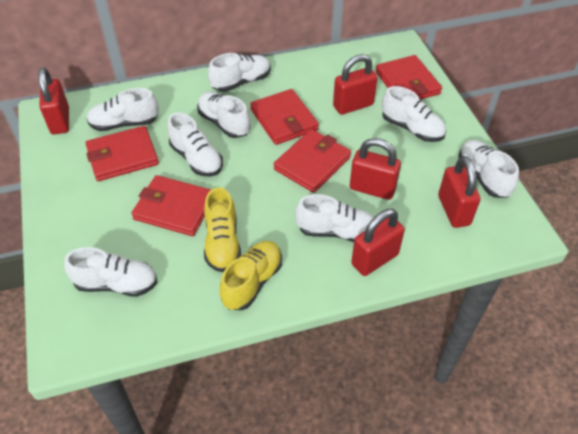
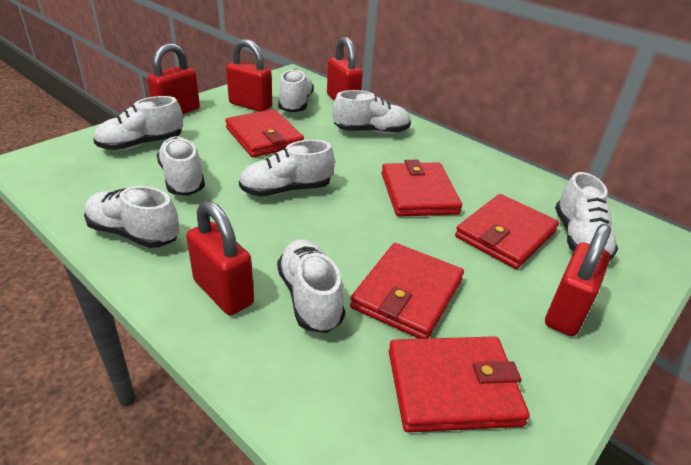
yellow shoe: [204,187,241,272] [220,241,282,310] = 2 -> none = 0

